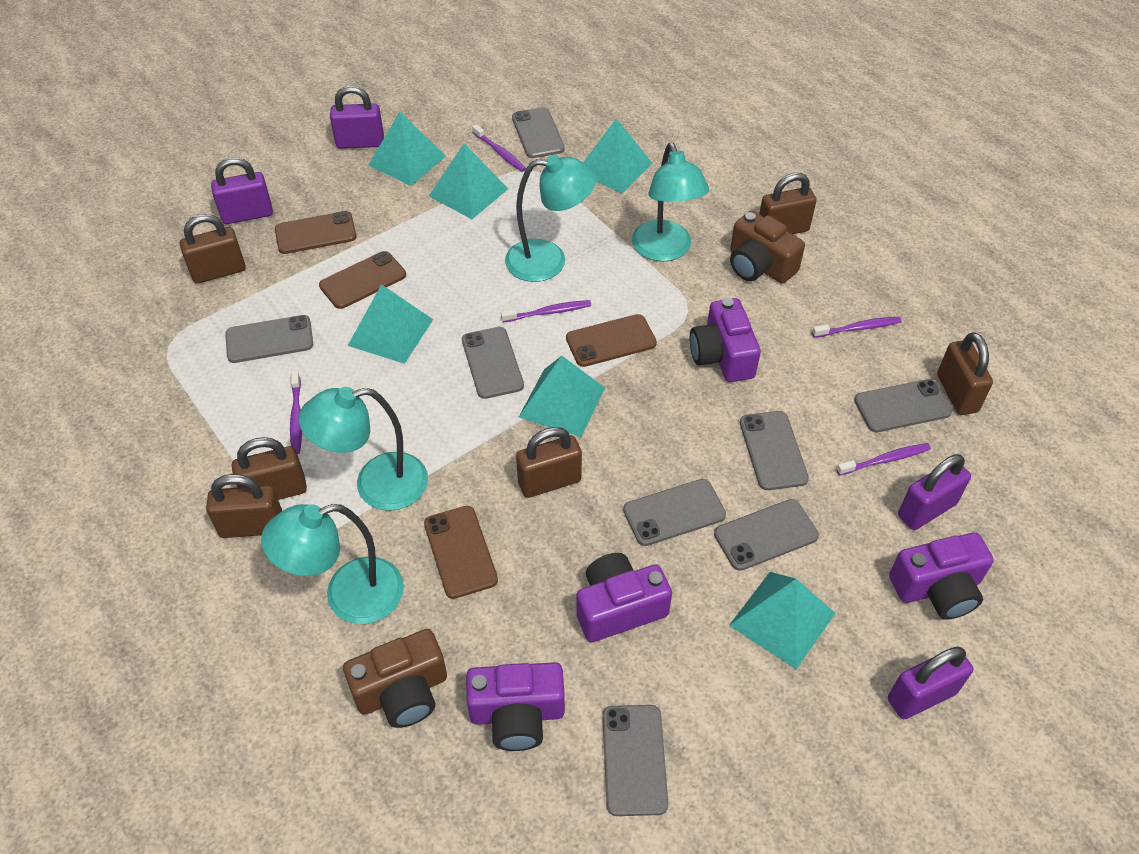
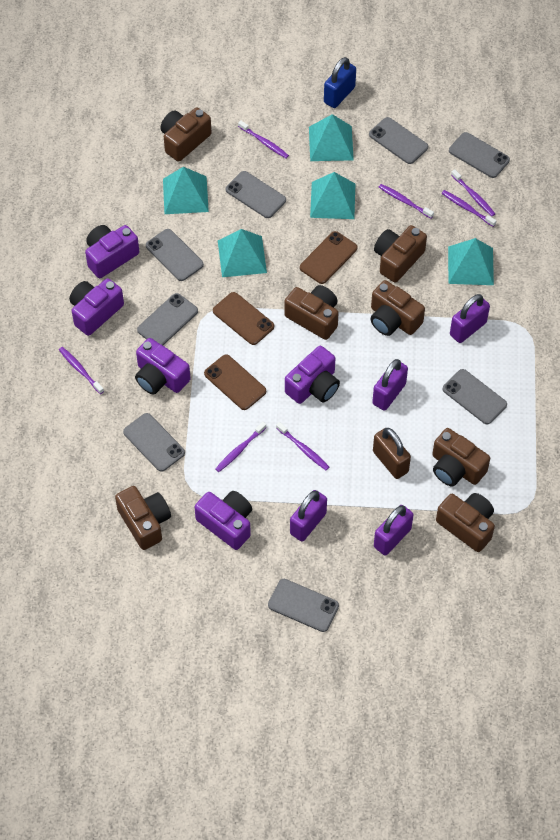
blue padlock: none = 0 -> [324,57,356,108] = 1
brown camera: [343,629,447,728] [730,211,805,283] = 2 -> [115,486,171,550] [160,107,212,162] [284,285,339,340] [370,280,425,336] [374,225,427,283] [432,428,490,486] [436,493,495,552] = 7
brown padlock: [180,214,246,284] [206,474,282,538] [232,437,307,500] [516,427,582,498] [759,173,817,234] [937,332,993,415] = 6 -> [373,428,411,479] = 1
brown phone: [275,211,357,254] [319,251,406,309] [424,506,498,599] [566,314,657,367] = 4 -> [204,355,266,410] [213,292,274,345] [300,231,358,284] = 3
purple camera: [466,662,565,751] [576,553,672,642] [690,298,761,382] [889,532,994,620] = 4 -> [69,278,124,336] [85,225,139,278] [135,338,190,395] [195,491,252,550] [285,346,340,404] = 5
purple toothbrush: [290,371,302,454] [472,124,526,172] [501,300,591,322] [812,317,901,338] [837,443,931,476] = 5 -> [59,347,104,394] [215,422,266,472] [238,120,289,158] [276,422,329,470] [379,184,434,218] [442,190,496,227] [451,169,495,216] = 7
turquoise lamp: [261,504,404,624] [299,387,428,511] [505,154,596,282] [632,142,709,262] = 4 -> none = 0
turquoise pyramid: [348,284,433,364] [369,112,446,186] [429,144,508,219] [519,356,605,437] [583,118,653,193] [729,572,836,669] = 6 -> [163,167,209,214] [218,229,267,277] [309,114,354,161] [310,172,355,219] [448,238,494,285] = 5

